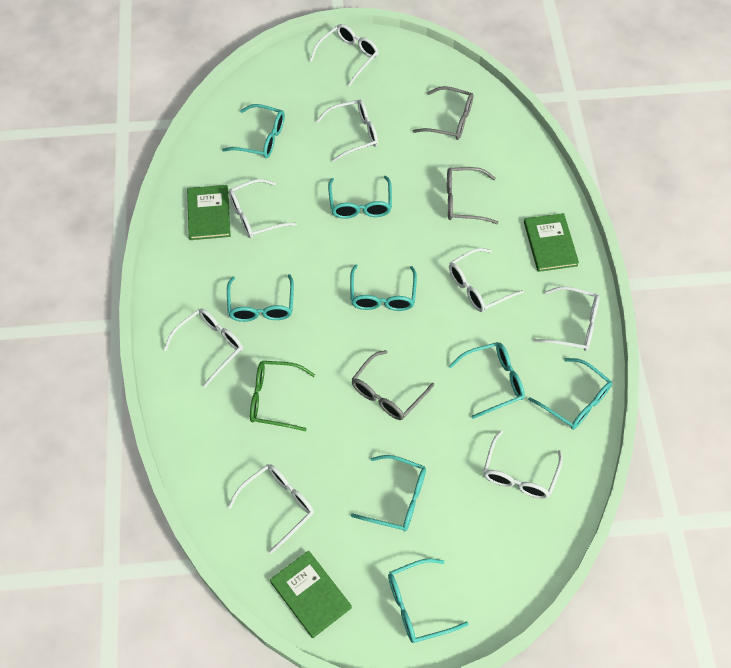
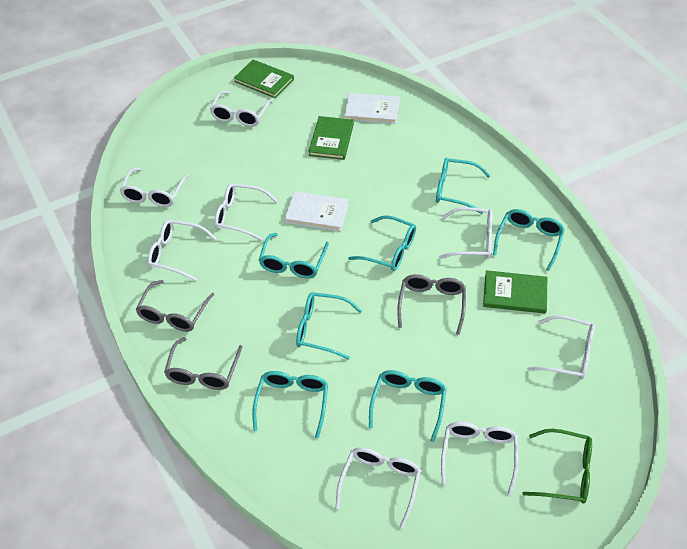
turquoise glasses: [222,104,285,158] [227,274,294,322] [328,176,392,219] [350,264,417,311] [351,455,426,531] [388,558,469,643] [449,342,525,419] [528,358,612,430] = 8 -> [252,371,328,439] [259,233,329,279] [296,292,362,360] [348,215,416,271] [369,370,447,442] [436,158,490,214] [493,209,565,271] = 7
white book: none = 0 -> [284,191,349,231] [344,93,400,124] = 2

